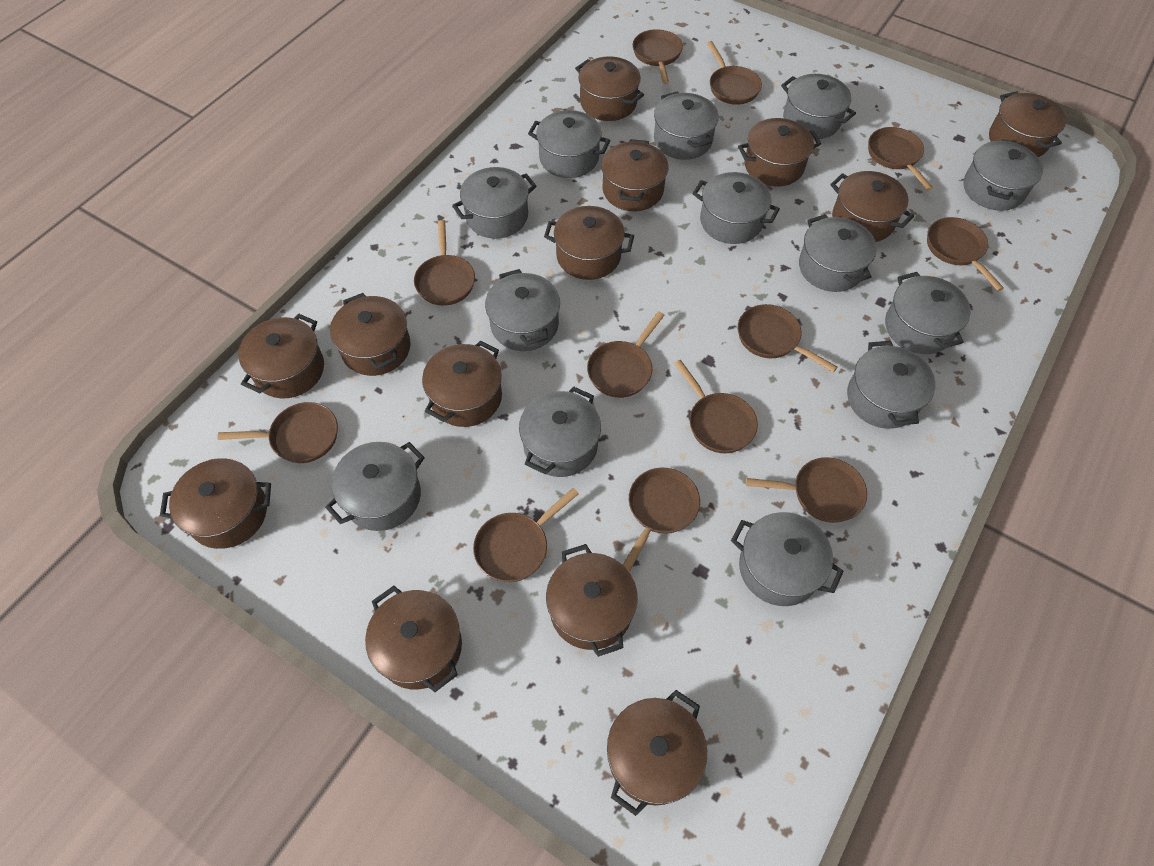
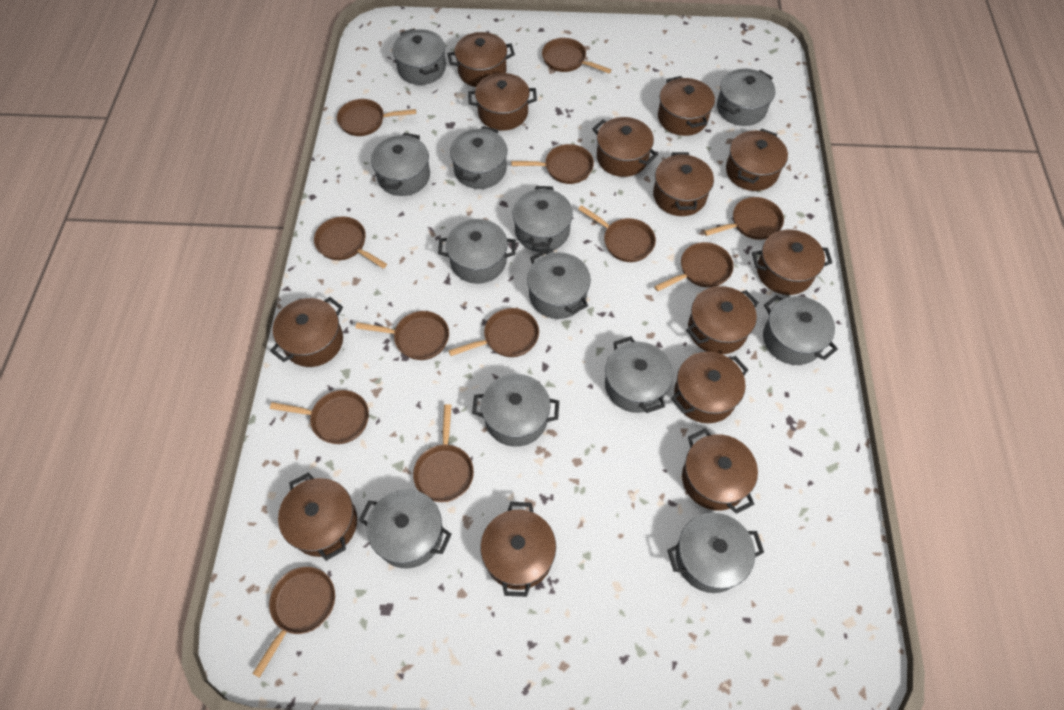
grey pot: [325,442,425,531] [452,167,537,239] [485,269,560,351] [519,387,601,477] [528,110,611,178] [654,91,719,160] [693,172,780,244] [731,512,844,606] [781,74,856,139] [799,214,877,292] [847,341,935,429] [885,272,971,354] [963,139,1043,211] = 13 -> [359,489,452,568] [371,133,430,196] [392,28,446,85] [438,219,516,284] [450,126,507,189] [472,374,559,447] [513,186,573,252] [527,250,591,319] [605,336,673,413] [667,513,764,593] [717,69,775,126] [763,295,838,365] = 12

